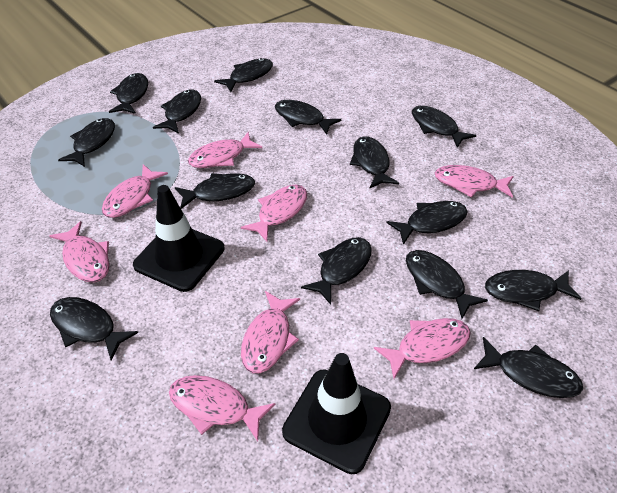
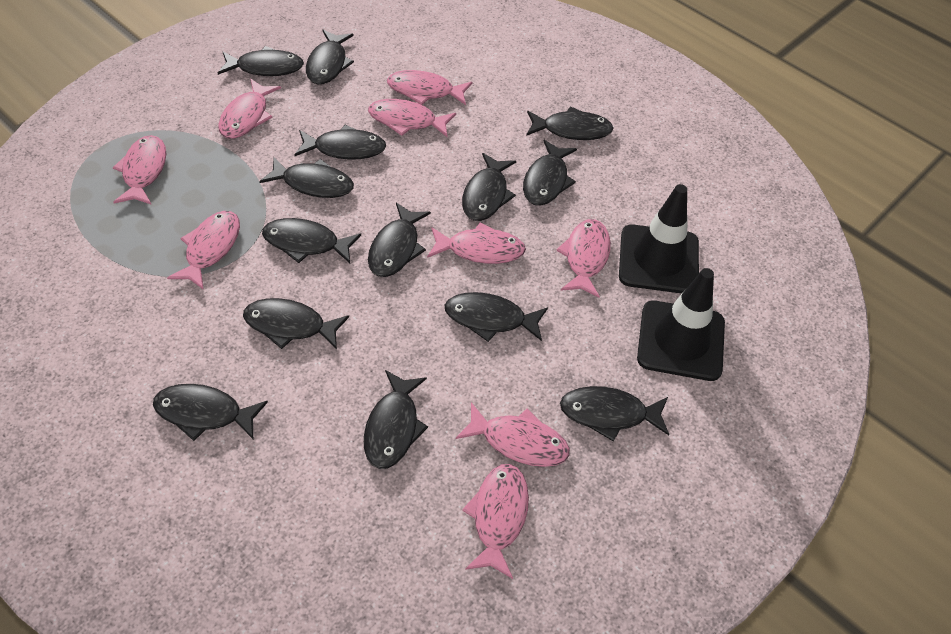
pink fish: [49,221,110,282] [102,164,168,218] [169,375,275,441] [188,132,262,168] [241,185,307,242] [241,291,300,373] [374,318,470,379] [435,165,514,198] = 8 -> [113,135,166,205] [167,211,240,290] [218,79,281,139] [368,99,456,137] [387,70,472,105] [427,223,526,264] [456,402,570,467] [462,464,529,579] [556,219,611,298] = 9

